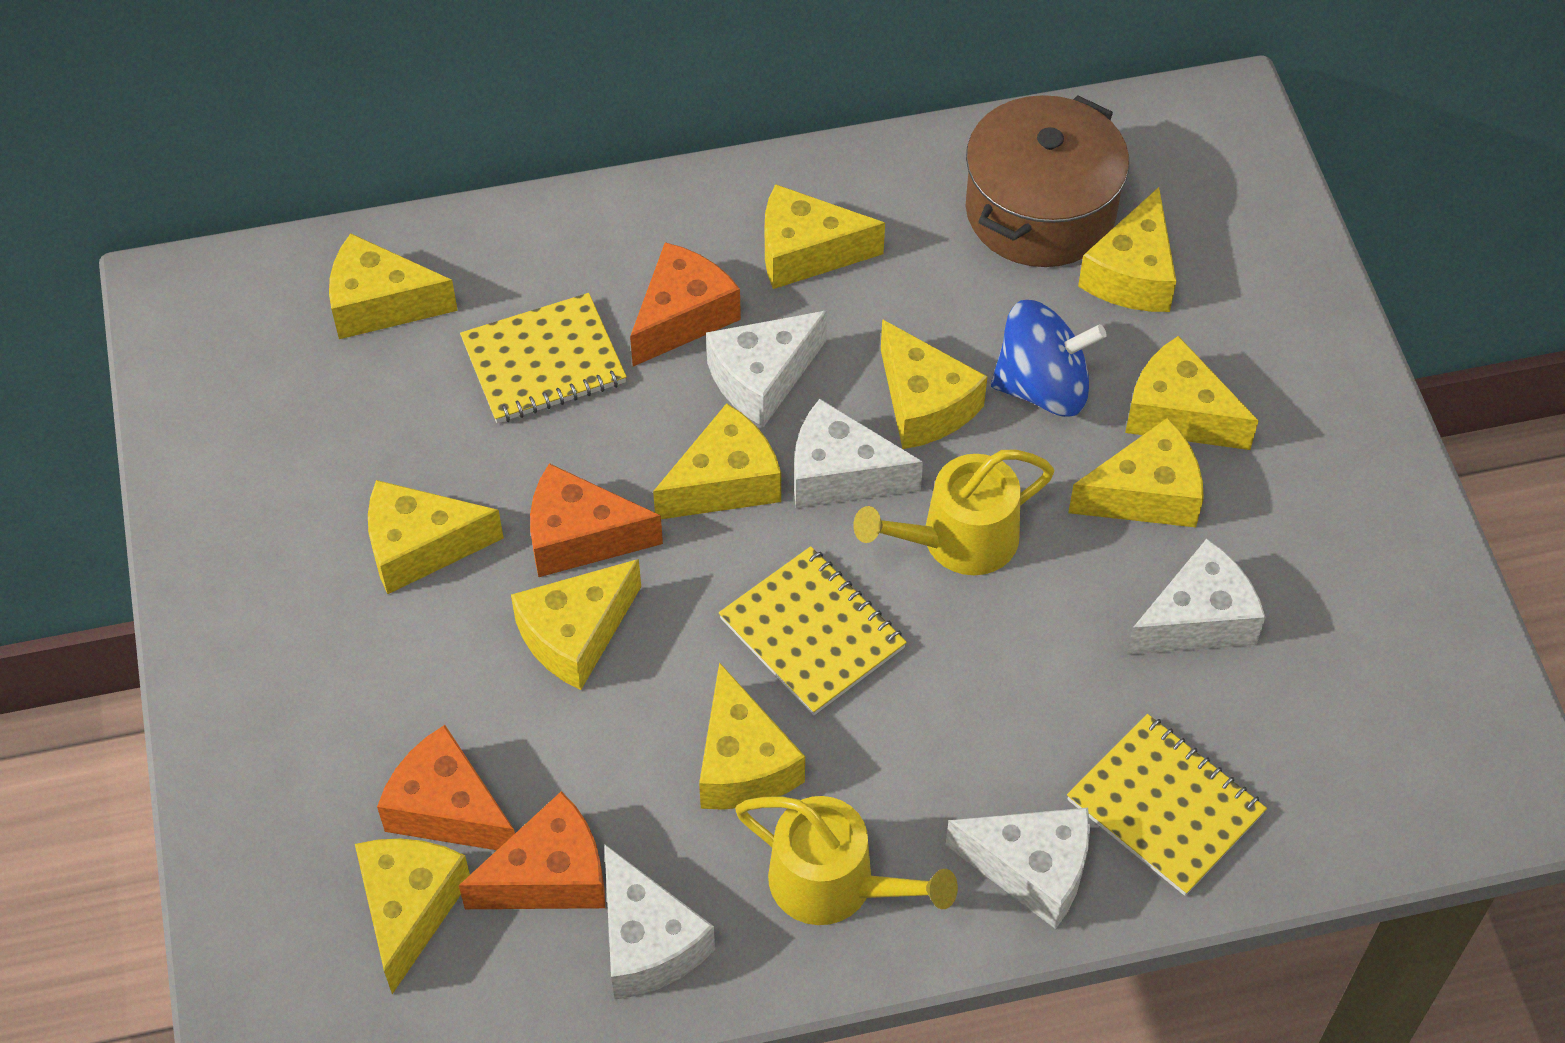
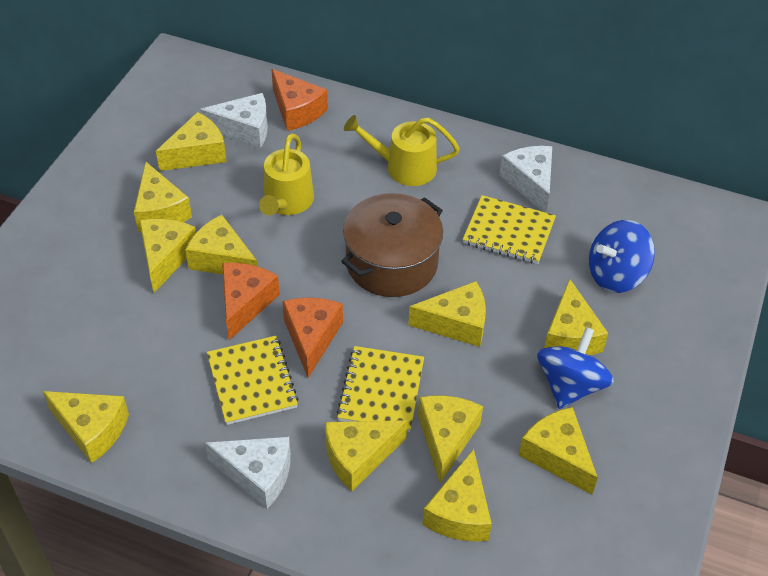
blue spinning top: [991,300,1107,417] = 1 -> [537,327,614,409] [589,220,655,293] = 2
orange cheese: [377,725,515,850] [459,791,605,909] [530,463,663,577] [630,242,741,367] = 4 -> [222,263,280,340] [272,69,328,131] [283,298,343,378] = 3
white cheese: [604,844,715,999] [706,311,827,427] [794,399,923,508] [945,808,1090,929] [1126,539,1265,655] = 5 -> [200,93,268,148] [205,437,291,509] [499,146,552,213] = 3

